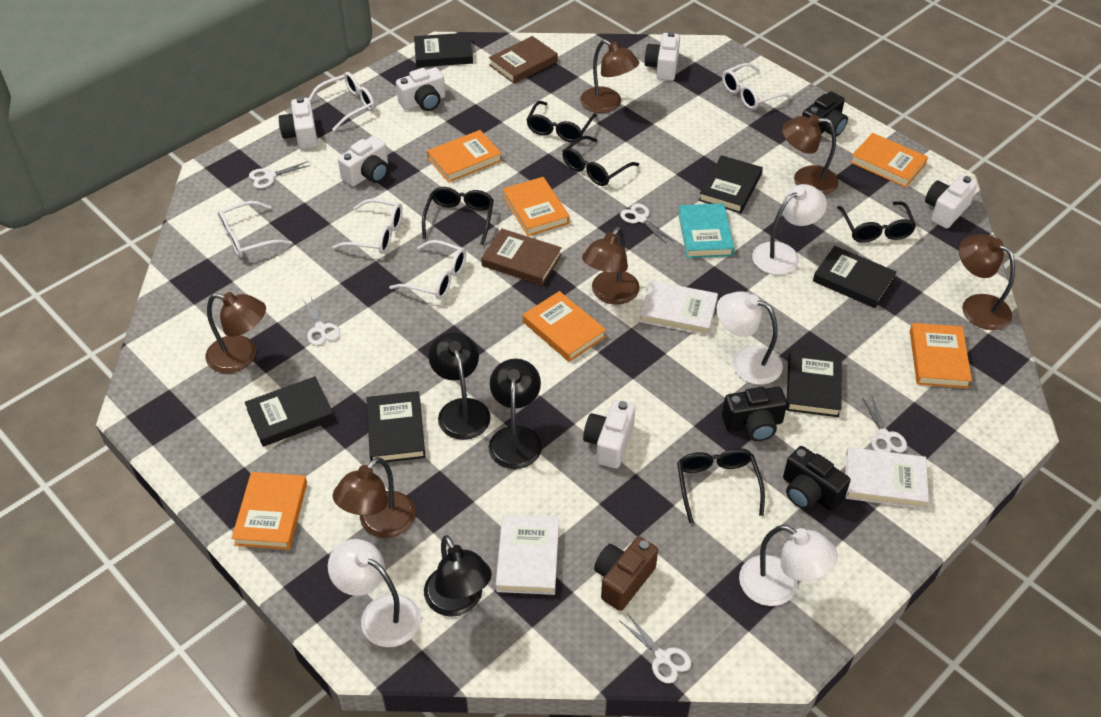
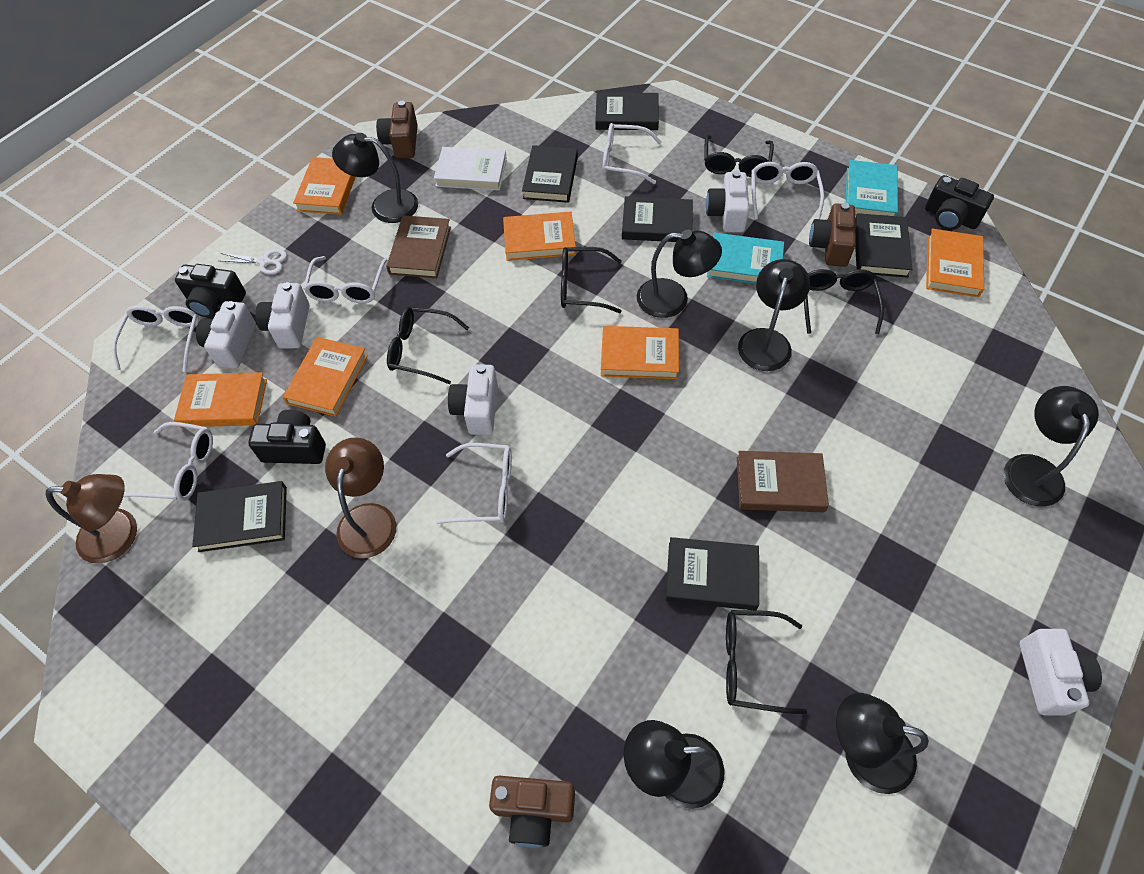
black lamp: [424,535,492,617] [429,332,491,440] [488,359,542,469] = 3 -> [332,133,418,223] [624,720,724,809] [637,229,722,318] [738,259,810,371] [836,693,929,794] [1003,386,1099,507] = 6
brown camera: [594,537,658,611] = 1 -> [376,101,418,158] [489,776,575,848] [809,203,856,267] = 3
brown lamp: [205,292,266,373] [333,457,416,538] [580,39,639,113] [582,227,640,305] [782,114,838,195] [959,234,1015,330] = 6 -> [46,474,137,563] [325,437,396,558] = 2
turquoise book: [678,203,734,258] = 1 -> [707,233,784,284] [846,160,898,216] = 2
white book: [496,514,559,595] [640,280,718,336] [845,447,929,509] = 3 -> [434,147,507,191] = 1
white camera: [279,97,318,149] [338,136,388,186] [396,67,445,111] [583,400,635,469] [644,32,680,81] [925,175,977,229] = 6 -> [196,301,256,368] [255,282,309,348] [448,364,498,435] [706,171,749,233] [1019,629,1102,715] = 5
white glasses: [218,201,292,258] [309,72,375,131] [332,199,403,254] [389,240,466,300] [722,63,792,110] = 5 -> [112,305,199,372] [124,422,213,502] [303,256,387,303] [436,443,512,524] [602,123,662,184] [751,162,824,220] = 6
white lamp: [328,539,421,647] [716,291,783,385] [739,525,838,606] [752,184,827,275] = 4 -> none = 0
white scissors: [249,161,311,188] [303,297,340,346] [620,203,673,243] [620,613,691,684] [862,396,907,453] = 5 -> [220,249,287,274] = 1

